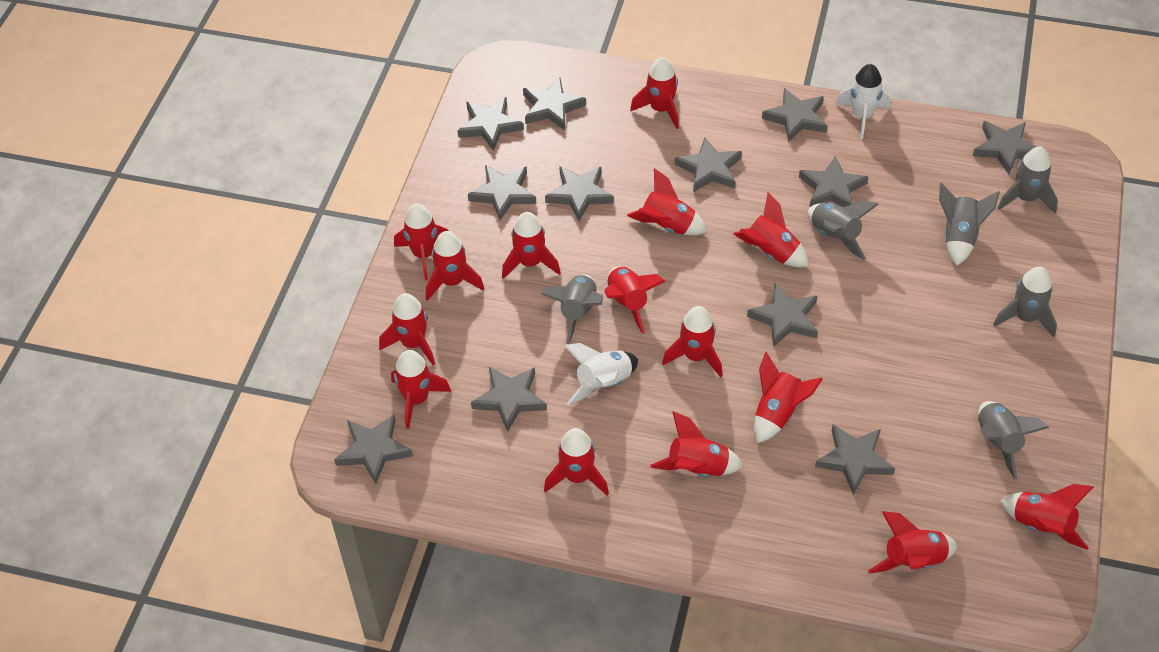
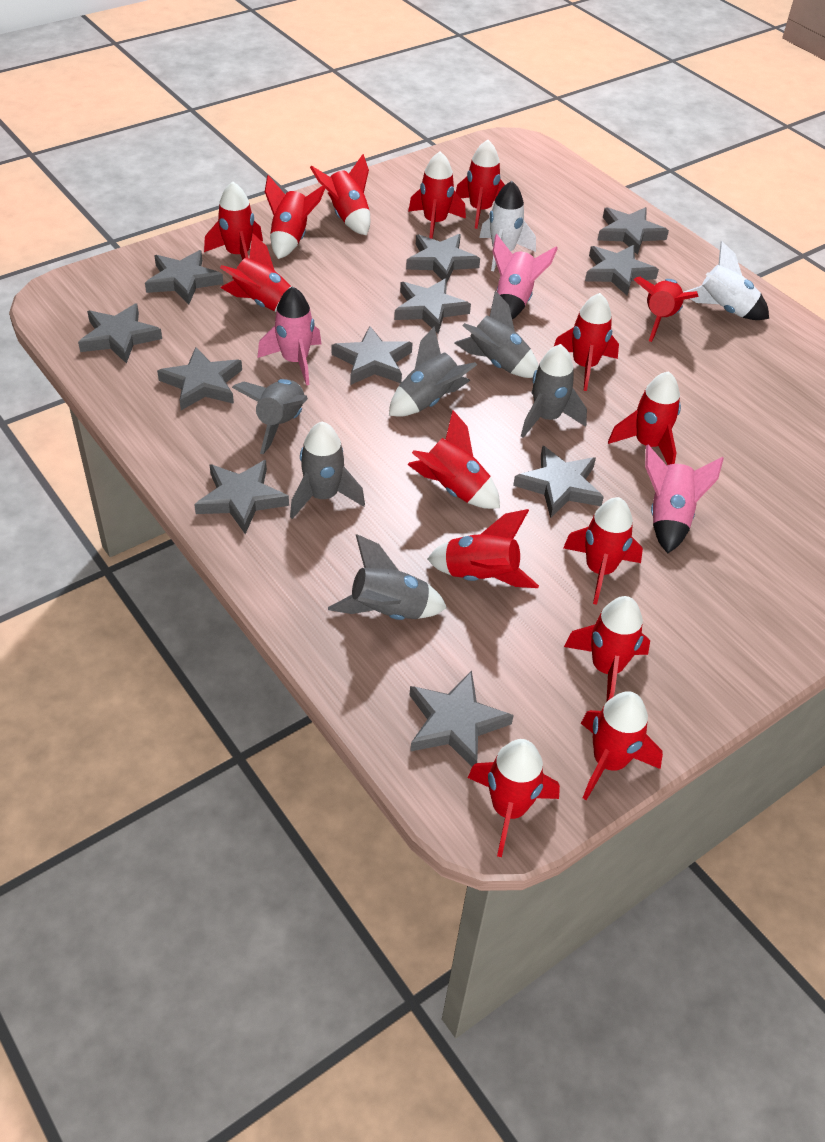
grey star: [334,415,413,484] [457,97,524,151] [468,165,536,220] [471,367,547,432] [523,78,586,130] [545,166,614,221] [675,137,742,193] [747,284,818,347] [762,88,828,142] [799,156,868,208] [815,425,895,495] [973,121,1036,175] = 12 -> [78,304,162,364] [145,250,223,304] [157,347,242,410] [194,460,289,534] [332,326,413,385] [394,278,471,334] [406,234,480,282] [410,671,514,766] [513,445,604,519] [585,245,659,296] [598,207,669,255] = 11
pink rocket: none = 0 -> [257,286,321,385] [492,234,558,319] [645,445,724,553] = 3

